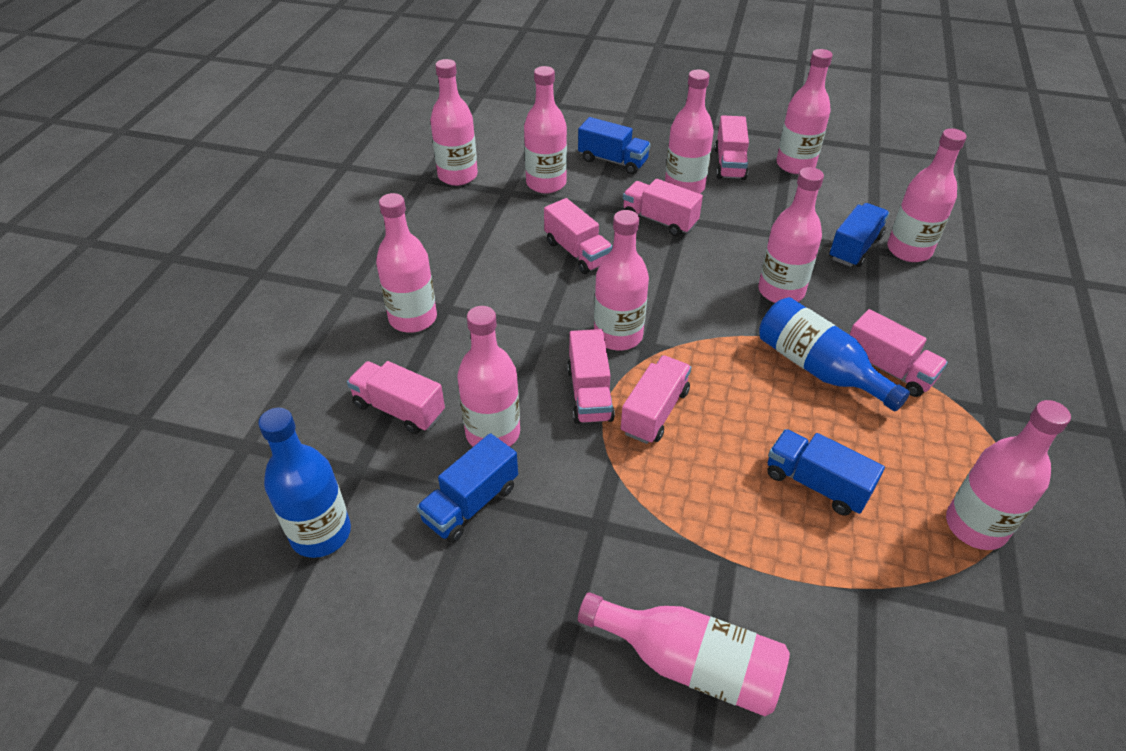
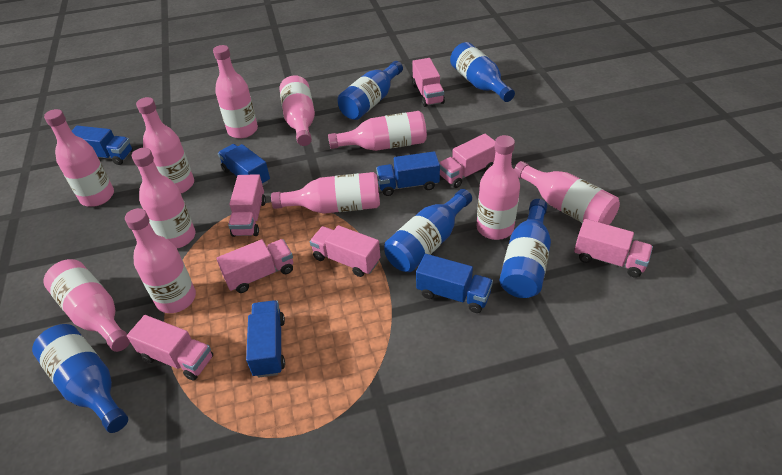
blue bottle: [258,408,351,558] [759,297,910,411] = 2 -> [32,324,128,433] [337,61,403,120] [384,189,472,272] [450,42,515,102] [499,199,551,298] = 5
blue truck: [417,433,518,543] [578,117,651,174] [767,429,885,516] [829,203,889,267] = 4 -> [72,126,133,165] [218,144,270,186] [246,300,285,378] [376,151,440,196] [416,254,493,313] = 5

